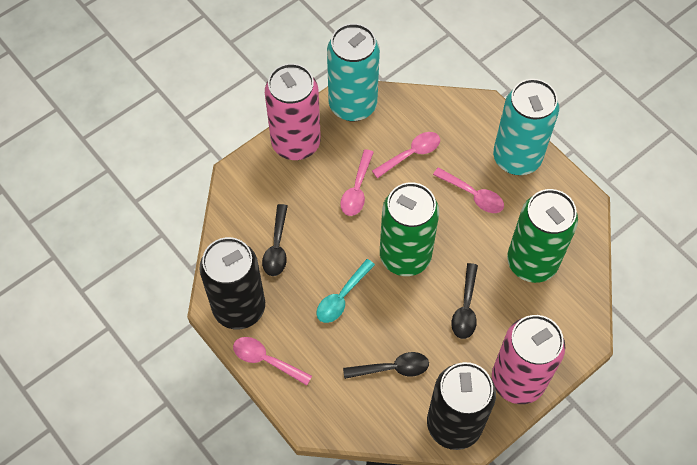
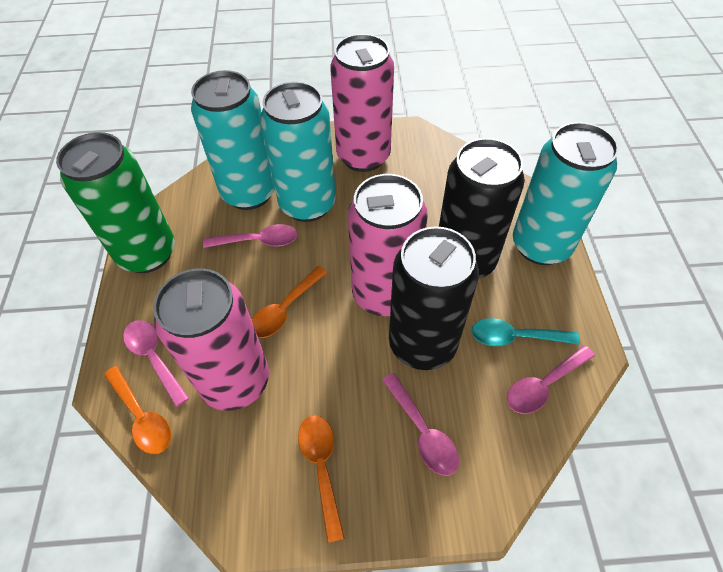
black spoon: [262,204,288,276] [343,352,429,379] [451,263,478,339] = 3 -> none = 0
green can: [380,182,439,276] [507,189,578,283] = 2 -> [56,132,175,273] = 1
orange spoon: none = 0 -> [104,366,171,454] [252,266,327,338] [298,415,345,543] = 3
pink can: [265,63,321,160] [492,315,565,404] = 2 -> [153,268,269,411] [330,34,394,172] [348,174,428,316] = 3
turquoise can: [327,23,380,121] [493,79,559,175] = 2 -> [191,70,275,210] [260,81,336,222] [513,122,619,265] = 3

